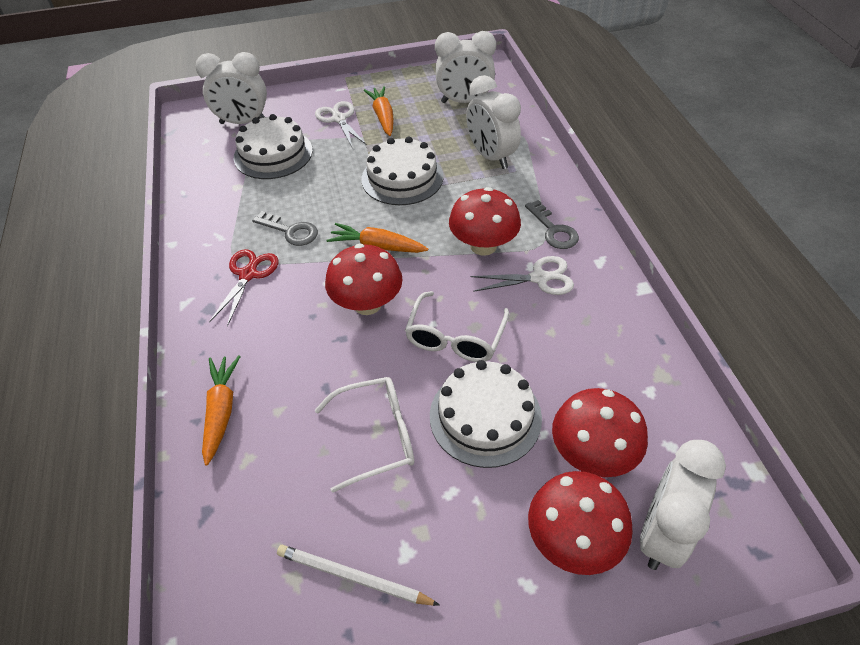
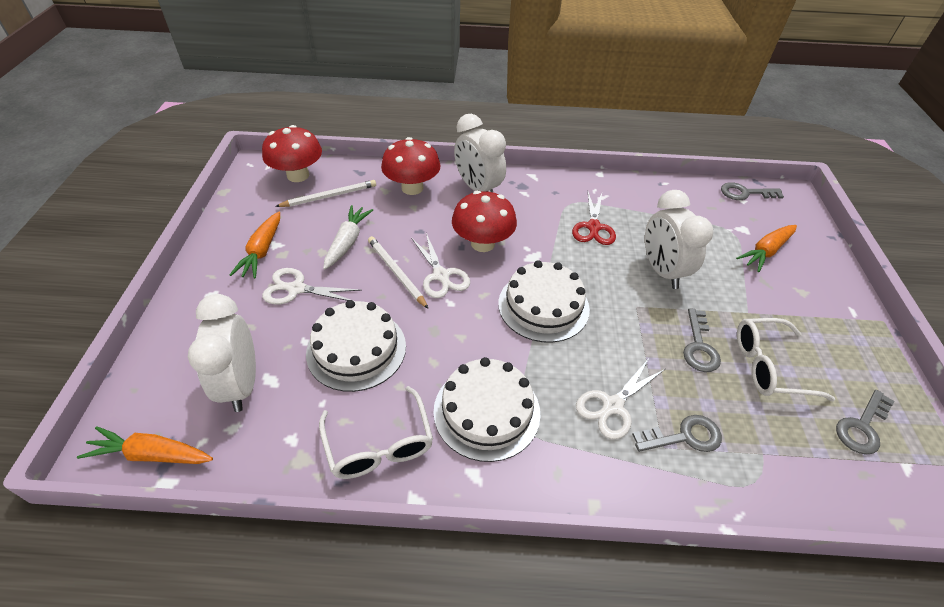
grey key: [252,211,318,246] [525,200,579,249] = 2 -> [632,415,722,452] [683,308,721,372] [721,182,784,200] [836,390,895,455] = 4
red mushroom: [325,244,403,315] [449,187,521,256] [528,471,633,575] [552,388,648,477] = 4 -> [262,125,322,182] [381,137,441,195] [452,191,517,252] = 3
white carrot: none = 0 -> [323,205,373,270] = 1
white clock: [196,52,267,124] [435,31,496,103] [466,75,521,169] [640,440,726,570] = 4 -> [188,294,256,412] [454,114,506,192] [645,190,713,289] = 3
white pencil: [277,545,440,606] = 1 -> [275,180,376,207] [368,236,428,309] = 2
white scissors: [315,101,367,147] [470,256,574,295] = 2 -> [262,268,361,305] [411,233,470,298] [576,358,665,439] = 3

